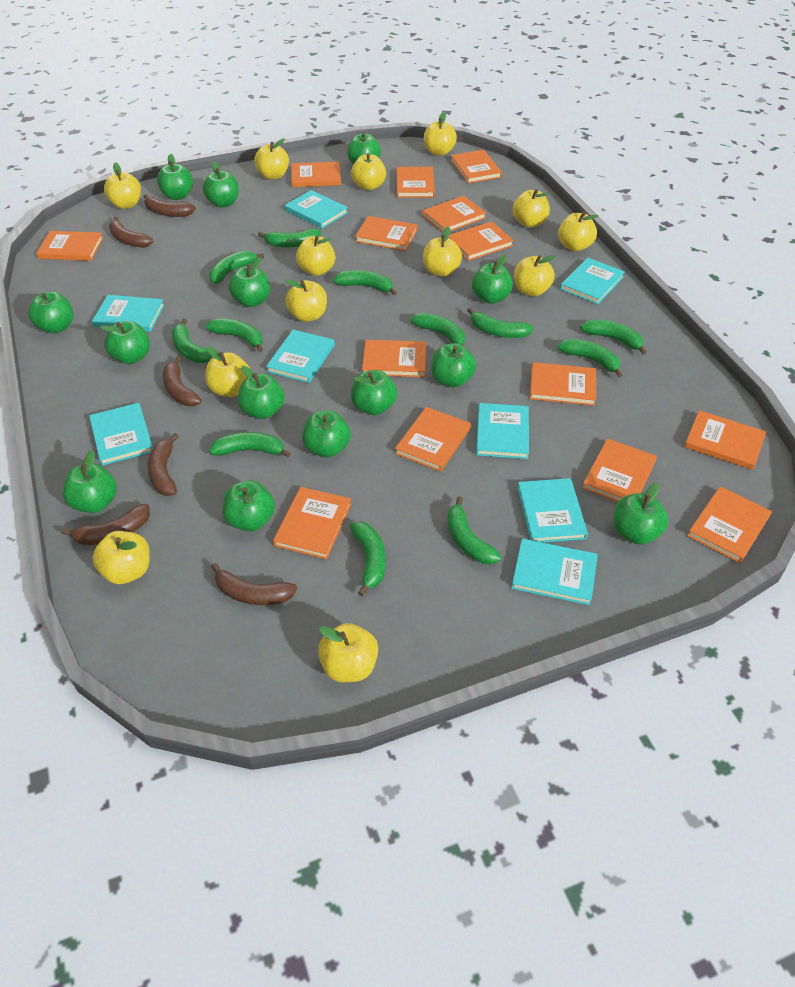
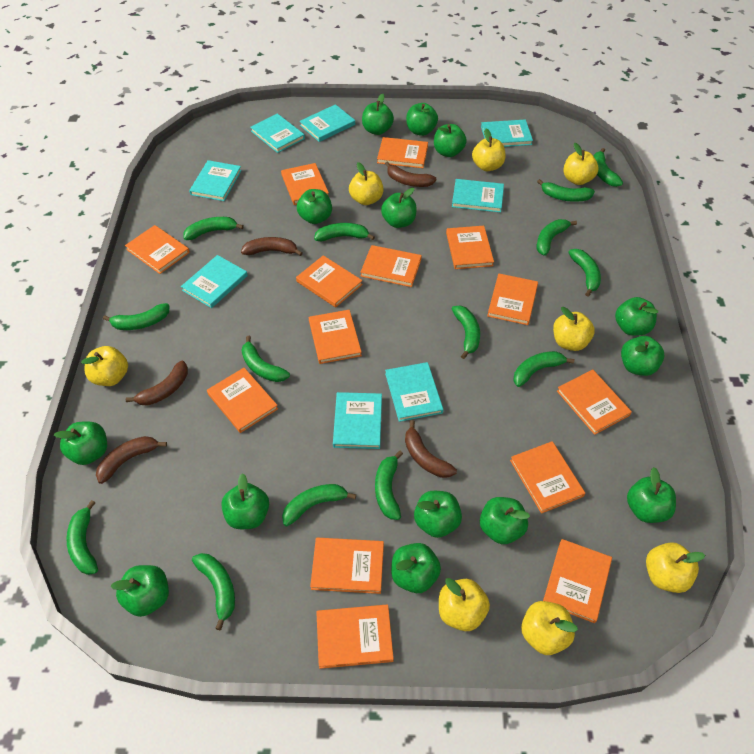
brown banana: [61,504,150,545] [109,217,153,248] [143,194,196,217] [147,433,179,496] [163,356,202,406] [211,563,297,605] = 6 -> [96,436,167,484] [126,361,188,406] [241,237,303,256] [385,161,437,187] [405,420,457,478] = 5
green banana: [172,319,212,363] [206,318,263,352] [209,250,264,284] [209,432,291,458] [258,228,321,248] [333,270,397,295] [350,521,386,596] [410,313,465,345] [447,497,501,564] [467,308,533,338] [557,339,622,378] [580,319,647,355] = 12 -> [67,500,98,575] [103,303,169,330] [184,217,244,240] [192,553,235,630] [241,336,290,382] [282,484,356,526] [314,223,375,241] [375,451,403,520] [452,305,480,359] [514,351,575,387] [537,179,595,202] [537,219,577,256] [568,249,601,296] [594,148,623,187] = 14
yellow apple: [92,531,150,584] [104,162,141,209] [205,346,250,397] [254,138,289,180] [285,279,327,322] [296,235,335,276] [318,623,378,682] [351,153,386,190] [423,226,462,277] [424,112,457,156] [513,189,550,227] [514,255,556,296] [558,212,599,251] = 13 -> [81,346,128,386] [349,162,384,205] [439,578,490,631] [472,129,506,171] [521,601,578,655] [553,307,595,351] [564,143,598,185] [646,542,705,593] = 8

